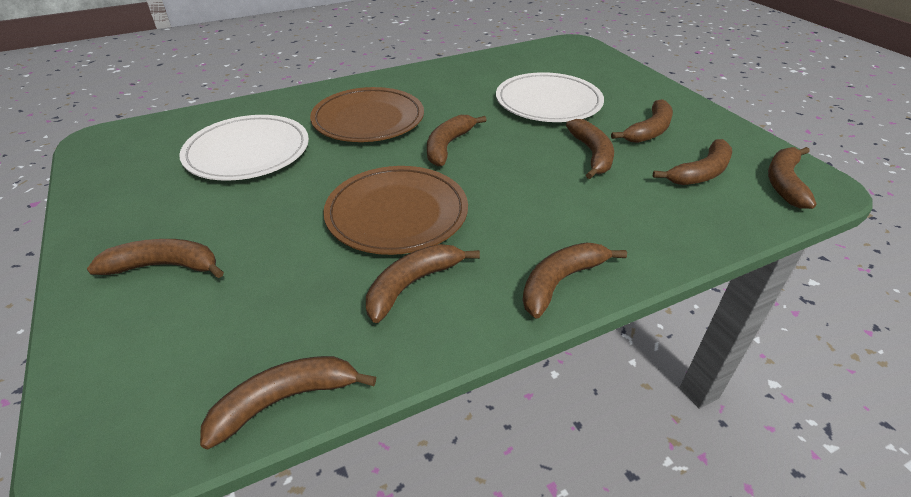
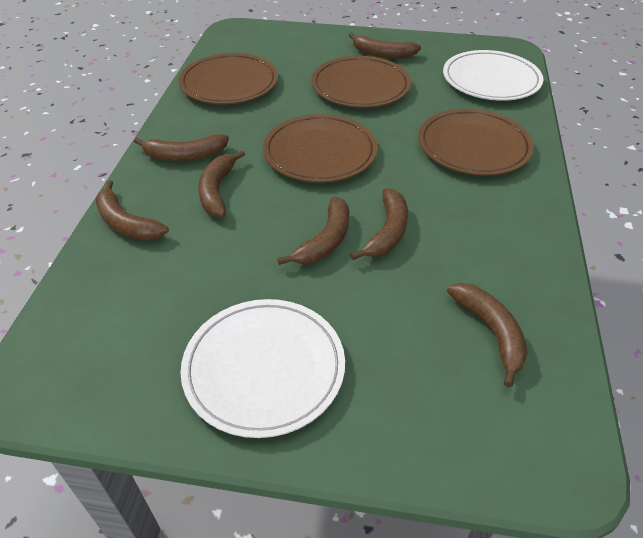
brown banana: [87,239,224,278] [200,356,376,449] [366,244,480,323] [427,115,487,166] [523,243,627,318] [566,119,614,179] [611,99,673,143] [653,139,732,185] [768,147,817,209] = 9 -> [95,180,169,240] [134,134,229,161] [198,150,245,217] [277,197,349,265] [349,33,421,58] [350,188,408,260] [447,283,528,388] = 7
brown plate: [310,87,424,142] [323,166,468,255] = 2 -> [178,53,278,104] [263,114,378,183] [311,56,411,108] [418,109,534,176] = 4

